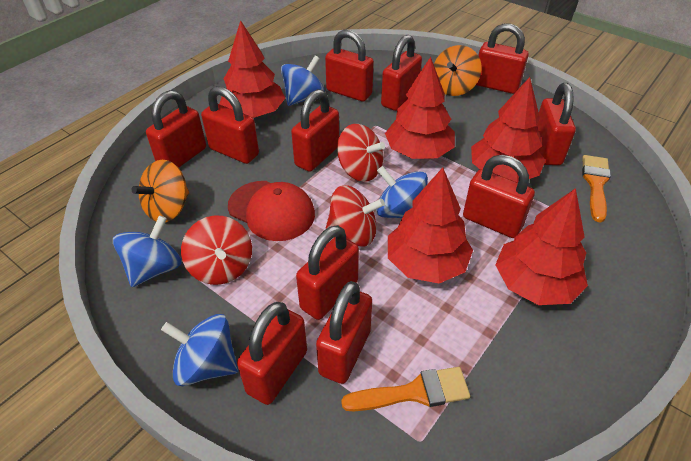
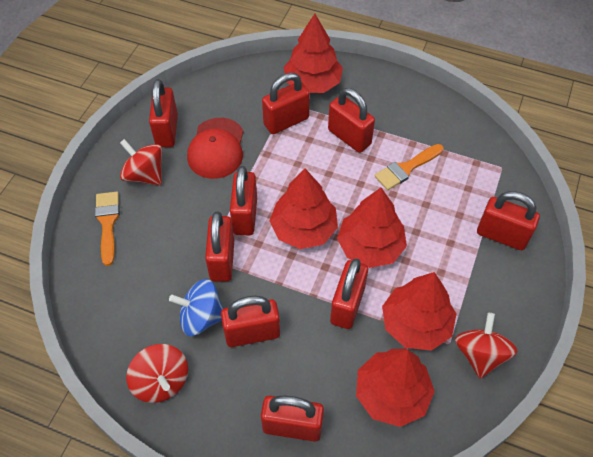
blue spinning top: [113,215,182,287] [161,314,238,386] [281,55,325,106] [376,166,428,218] = 4 -> [169,279,223,336] = 1
orange spinning top: [132,160,189,222] [434,45,482,96] = 2 -> none = 0
red padlock: [146,90,206,168] [201,86,259,164] [237,302,307,405] [291,89,339,172] [296,225,359,320] [316,281,372,384] [325,30,374,102] [381,34,422,111] [463,155,535,238] [476,23,529,94] [536,83,576,165] = 11 -> [149,79,178,147] [205,212,234,282] [221,296,280,347] [230,166,257,235] [261,396,324,442] [262,73,310,134] [328,88,375,153] [330,258,368,329] [477,191,540,250] = 9

